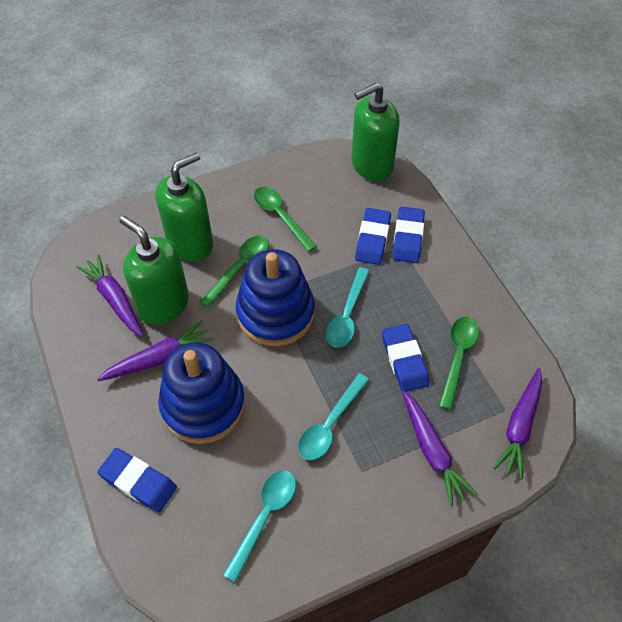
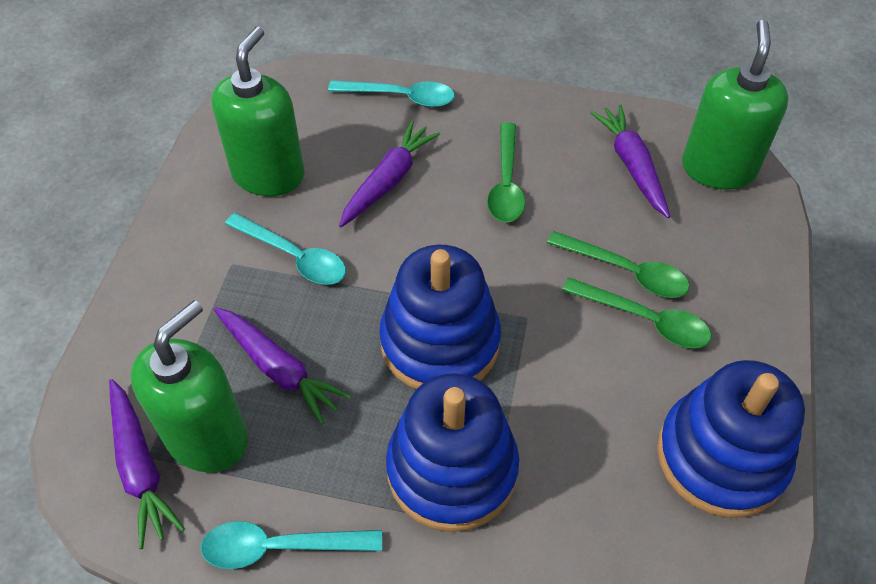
blue eraser: [97,448,177,512] [355,208,391,265] [382,324,429,392] [392,207,425,263] = 4 -> none = 0
blue stacking toy: [158,342,245,444] [236,249,315,346] = 2 -> [379,245,501,389] [386,373,519,532] [657,360,805,518] = 3

